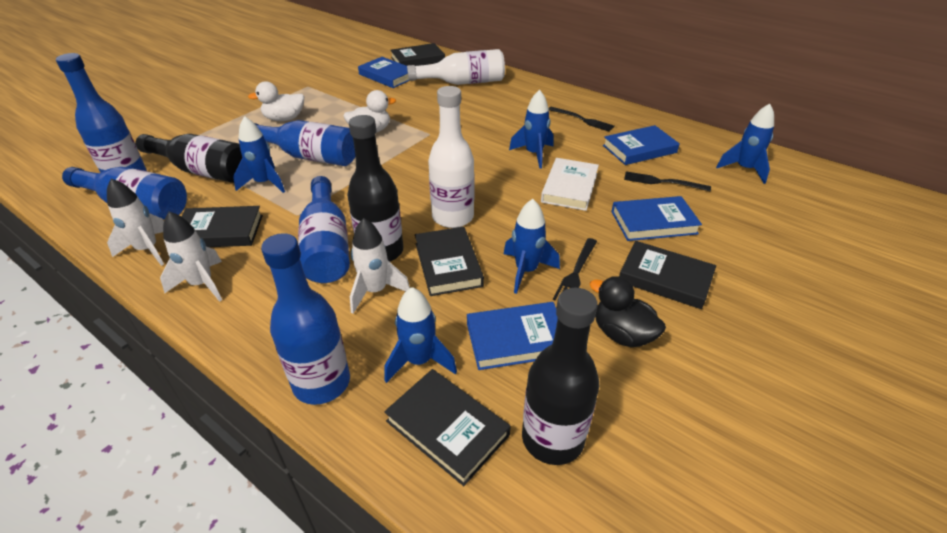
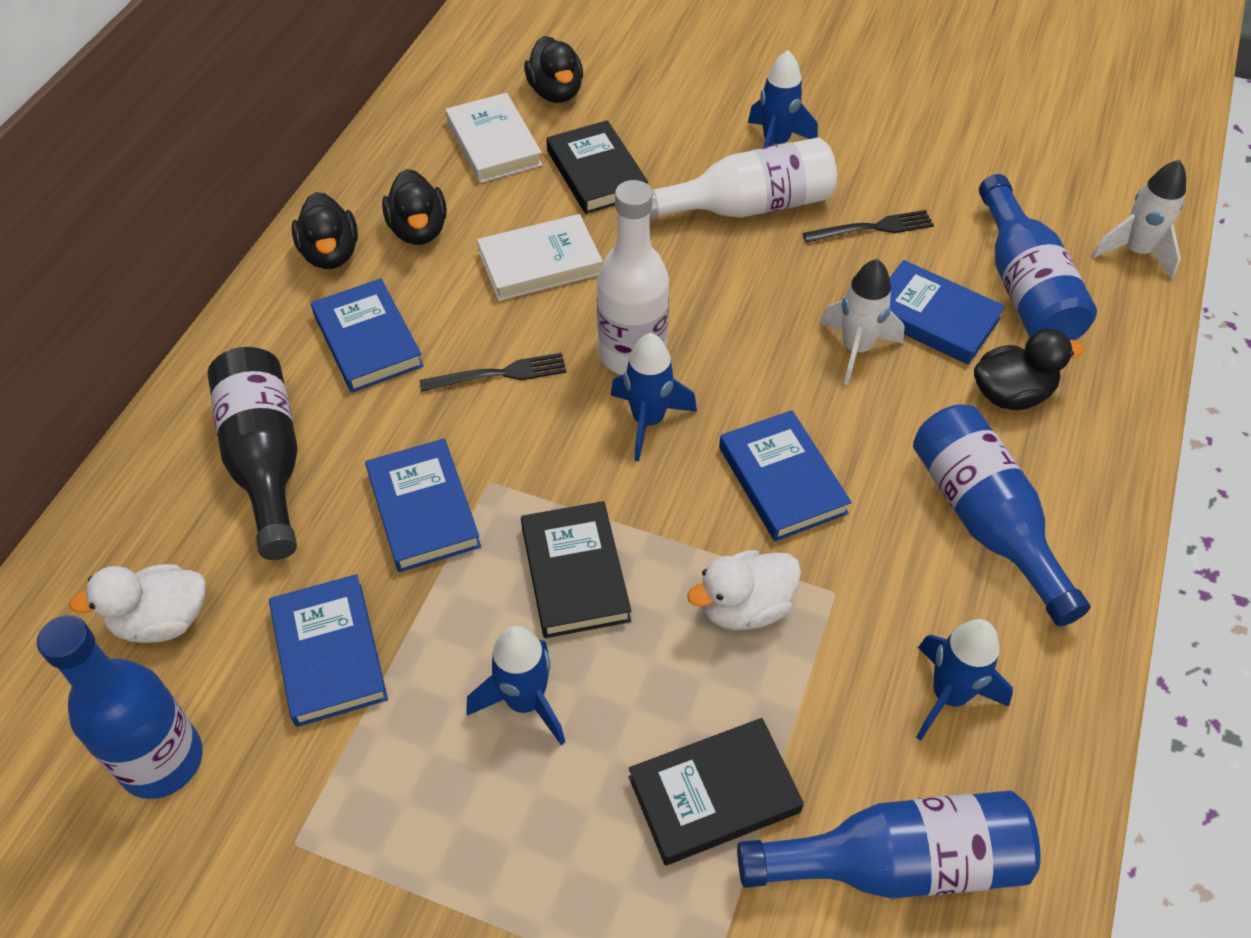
black book: [181,206,263,247] [384,369,511,486] [390,43,445,66] [415,227,484,296] [619,241,716,309] = 5 -> [521,501,631,638] [546,120,649,214] [629,718,804,865] = 3
black bottle: [136,134,242,183] [347,115,403,262] [522,287,599,465] = 3 -> [208,347,297,560] = 1
black duck: [590,276,666,347] = 1 -> [292,192,358,269] [382,169,447,245] [524,36,583,103] [974,328,1084,410] = 4
black fork: [549,107,615,132] [553,238,597,301] [624,171,711,191] = 3 -> [419,353,567,392] [803,210,934,243] = 2
blue book: [358,57,409,88] [467,302,558,370] [603,125,680,165] [611,196,702,241] = 4 -> [269,574,388,727] [311,278,424,393] [365,438,481,572] [719,410,852,541] [889,260,1005,365] = 5
blue bottle: [56,53,147,173] [62,167,187,220] [255,120,355,166] [261,233,350,405] [298,176,350,283] = 5 -> [37,615,203,799] [737,791,1041,899] [913,405,1091,627] [979,174,1097,340] = 4
blue rocket: [233,116,285,193] [384,287,457,383] [504,199,560,294] [509,90,554,169] [716,104,774,184] = 5 -> [466,626,565,745] [611,333,697,461] [748,50,818,148] [916,619,1013,741] = 4
white book: [541,158,599,211] = 1 -> [446,93,542,183] [477,214,603,301] = 2
white rocket: [107,179,164,266] [160,211,222,302] [350,218,410,314] = 3 -> [819,259,905,385] [1091,160,1186,280] = 2

